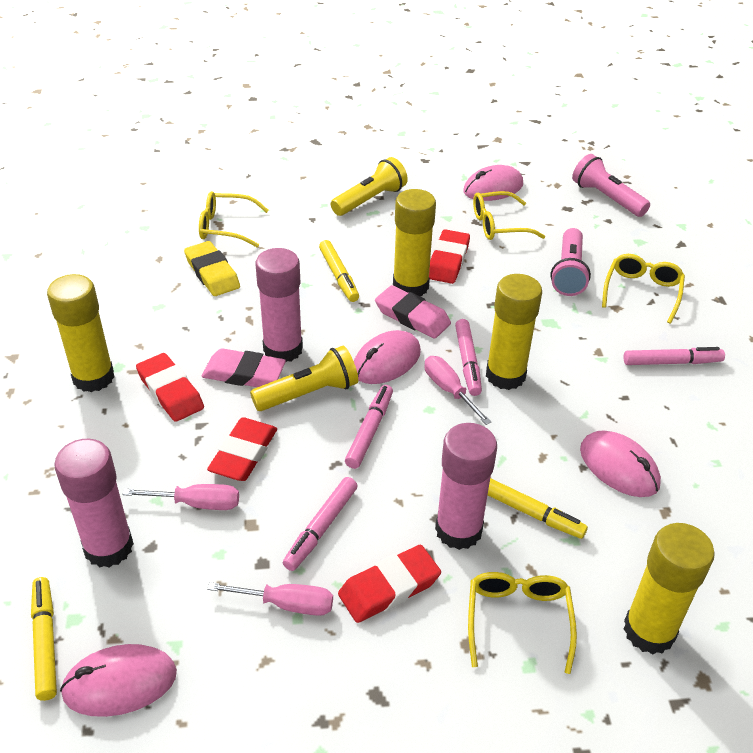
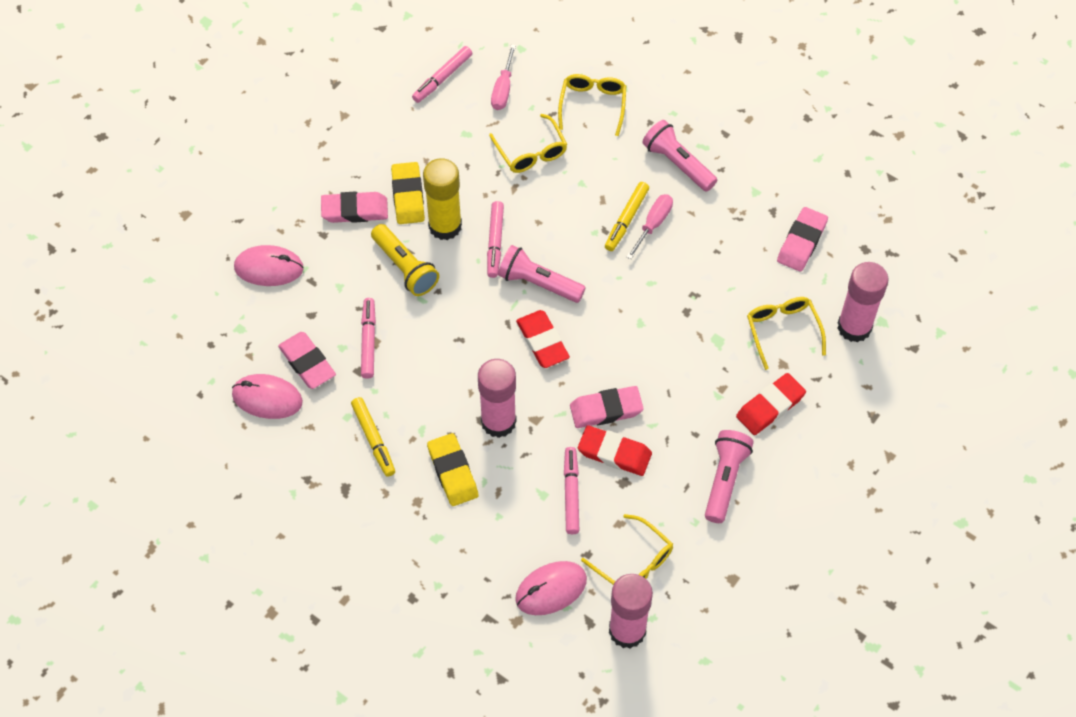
pink eraser: [202,349,286,387] [375,285,451,339] = 2 -> [278,332,336,389] [321,192,388,223] [570,386,644,428] [777,207,828,272] = 4
pink flashlight: [550,228,591,296] [572,154,650,217] = 2 -> [498,245,586,303] [642,120,717,192] [705,430,754,523] = 3
pink mouse: [60,644,177,717] [354,330,421,384] [463,165,523,201] [580,431,661,497] = 4 -> [232,374,303,419] [234,245,304,286] [515,561,587,615] = 3
pink screwdriver: [122,484,239,510] [207,582,333,616] [425,356,491,425] = 3 -> [491,45,516,110] [627,194,673,259] = 2
red eraser: [136,353,204,422] [207,417,277,481] [338,545,441,623] [429,229,470,284] = 4 -> [516,310,570,368] [578,425,652,476] [736,373,806,435] = 3
yellow eraser: [184,241,240,296] = 1 -> [391,162,425,224] [427,433,478,506] = 2
yellow flashlight: [250,346,358,411] [331,157,408,216] = 2 -> [371,224,439,296] = 1
yellow glue stick: [47,274,114,392] [393,189,436,296] [486,274,542,390] [624,523,715,654] = 4 -> [423,158,462,240] = 1
yellow marker: [31,577,57,701] [319,240,359,302] [488,478,588,539] = 3 -> [351,397,395,477] [605,182,649,251] = 2

